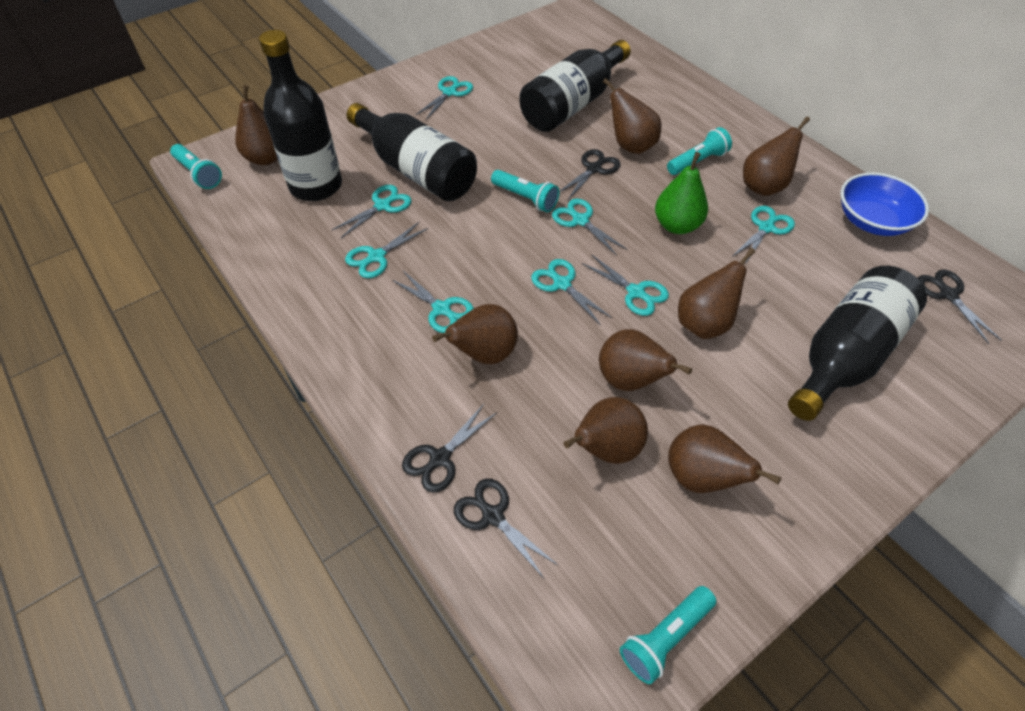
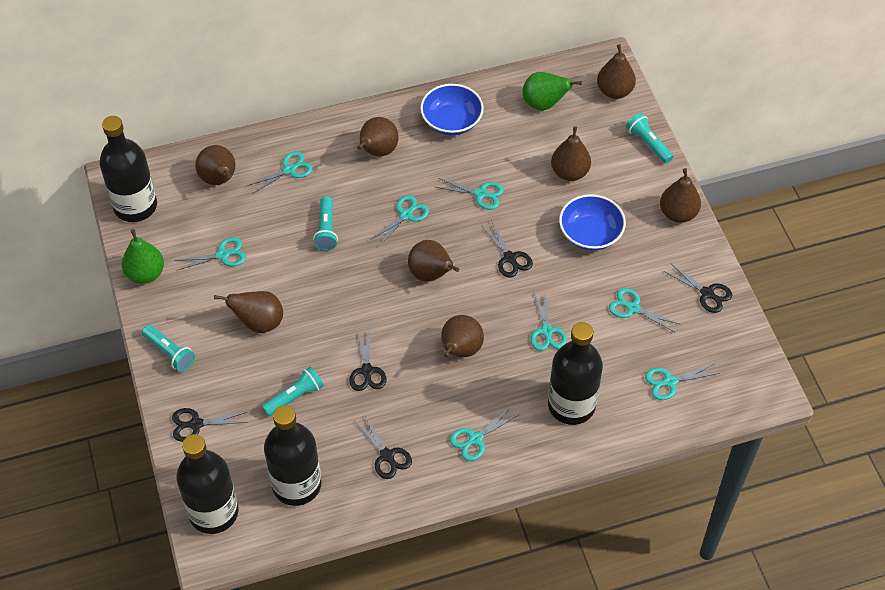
black scissors: [402,404,497,493] [454,479,558,578] [559,149,621,200] [918,269,1001,344] = 4 -> [172,408,248,442] [349,329,386,391] [355,415,412,479] [481,220,533,278] [664,263,732,313] = 5
blue bowl: [841,172,929,236] = 1 -> [420,84,484,136] [559,194,626,251] = 2
green pear: [655,152,708,234] = 1 -> [122,229,164,284] [522,72,582,111] = 2

